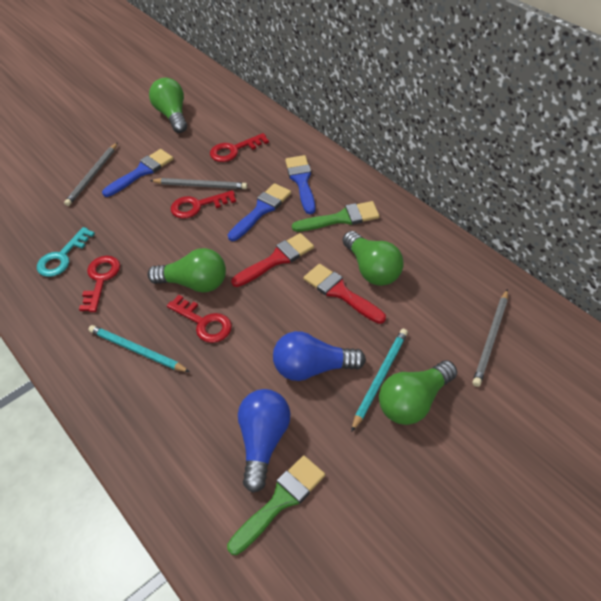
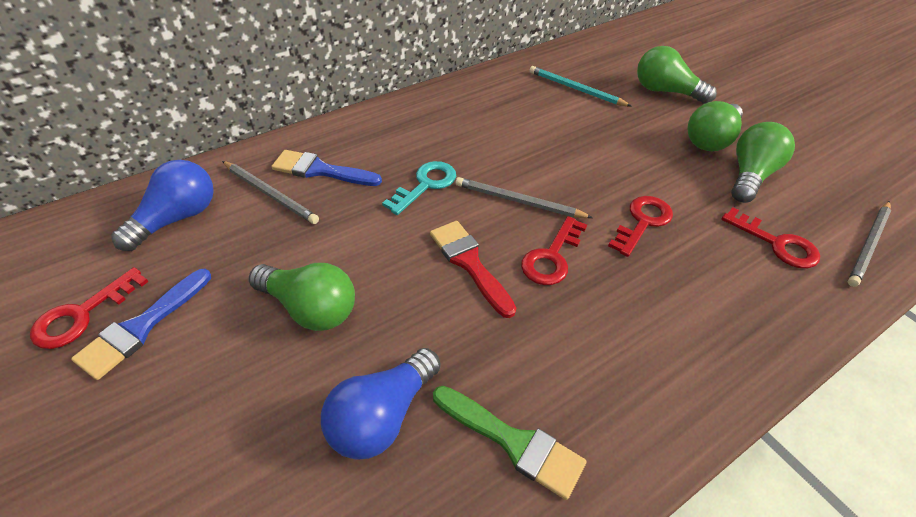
blue brush: [102,149,173,197] [228,183,291,241] [285,155,316,214] = 3 -> [71,269,211,380] [271,150,382,186] = 2
green brush: [227,455,325,555] [292,201,380,232] = 2 -> [433,386,587,500] = 1
red brush: [231,233,314,287] [303,264,386,324] = 2 -> [430,221,516,318] = 1
turquoise pencil: [88,325,190,372] [351,329,408,432] = 2 -> [530,66,631,106] = 1

